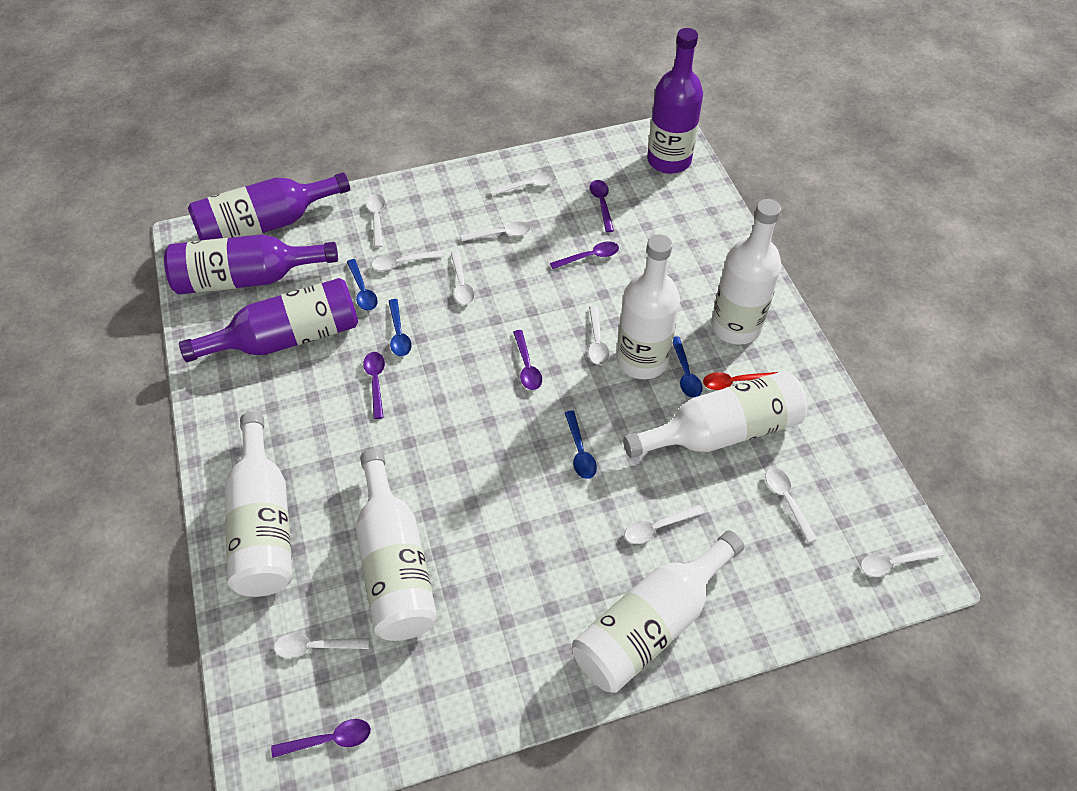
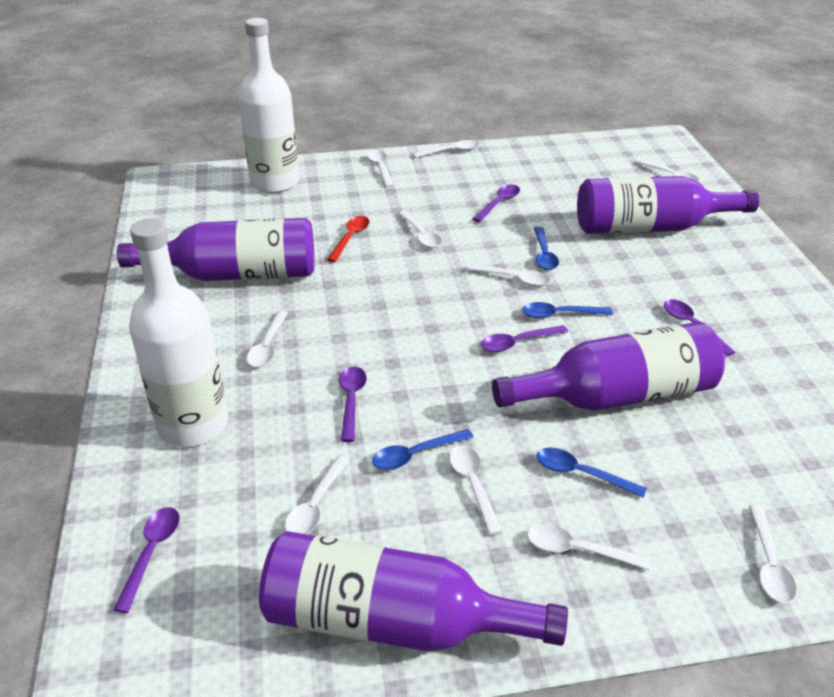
white bottle: [225,412,293,597] [356,449,438,641] [572,530,744,693] [617,234,680,379] [623,371,807,458] [711,199,781,345] = 6 -> [129,218,228,447] [239,18,299,193] = 2

